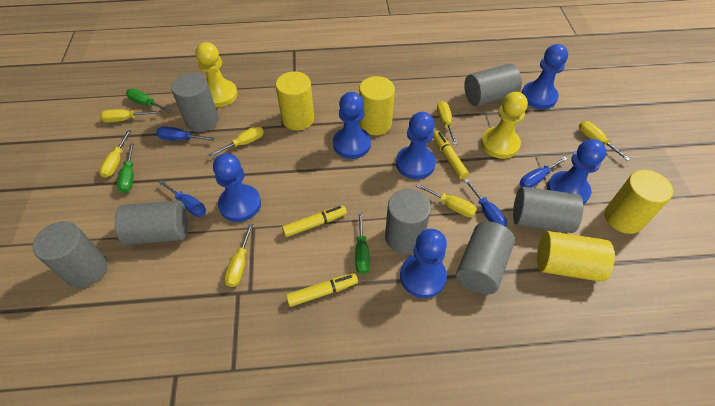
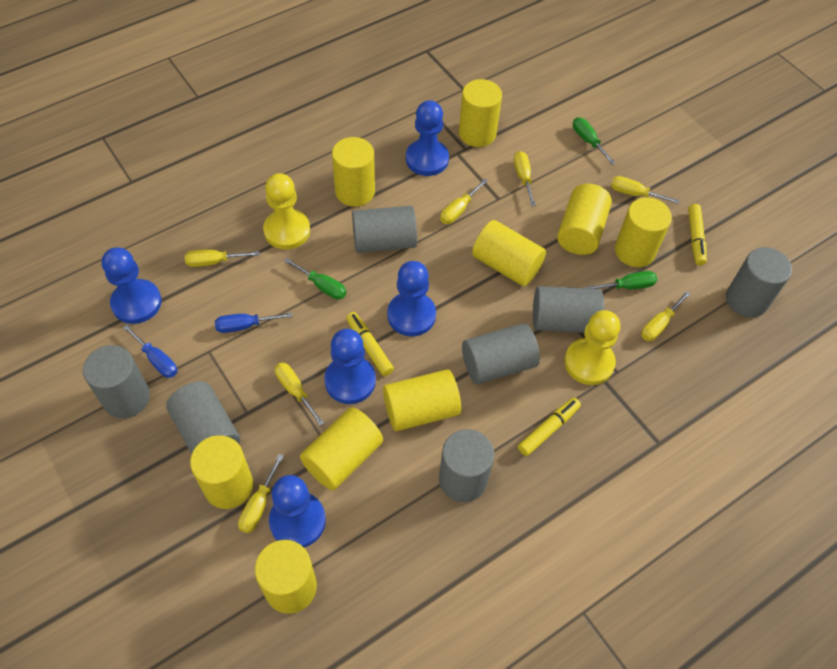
blue pawn: [213,153,261,222] [333,92,371,159] [396,112,436,179] [400,229,447,298] [522,44,568,109] [547,139,606,205] = 6 -> [102,247,161,324] [269,475,326,547] [324,329,376,404] [387,261,436,336] [406,100,449,176] = 5
blue screwdriver: [156,126,214,141] [158,180,206,217] [464,179,507,227] [520,156,567,188] = 4 -> [123,325,177,378] [215,313,293,333] = 2
yellow cylinder: [275,71,314,130] [359,76,395,135] [537,231,615,282] [605,170,673,234] = 4 -> [190,435,253,509] [255,540,317,614] [300,407,383,490] [332,137,375,207] [383,369,461,431] [459,79,502,147] [472,220,546,286] [557,184,612,255] [615,197,672,267] = 9

